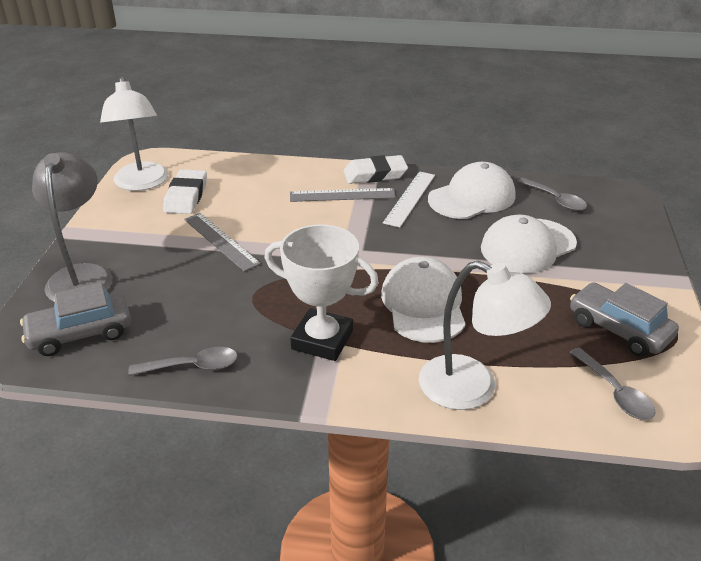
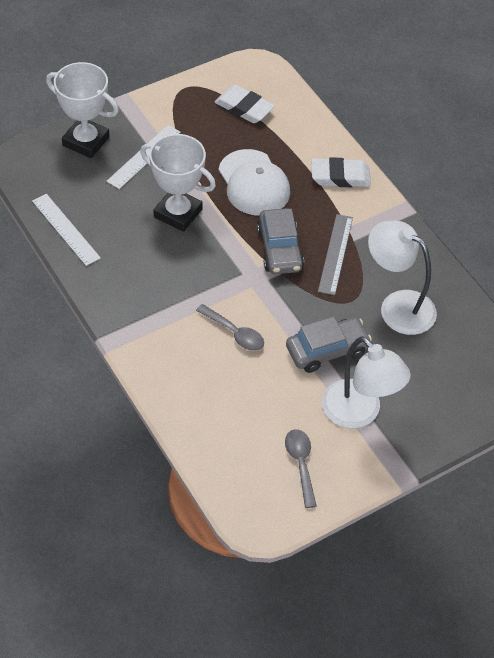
grey lamp: [32,152,112,302] = 1 -> none = 0
grey ruler: [184,213,261,272] [290,188,396,202] = 2 -> [318,214,353,295] = 1
grey spoon: [129,347,238,376] [517,177,587,211] [570,348,656,420] = 3 -> [196,304,264,351] [285,429,316,508] = 2
white cap: [381,257,466,343] [428,162,515,219] [481,215,577,273] = 3 -> [218,149,290,215] = 1
white ruler: [383,171,435,227] = 1 -> [32,194,101,266] [107,125,181,189] = 2
white trophy: [265,224,379,361] = 1 -> [46,62,119,158] [140,134,216,232] = 2

